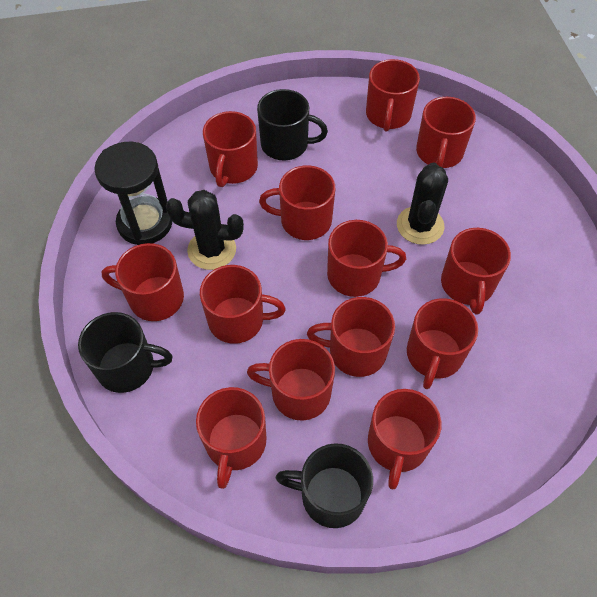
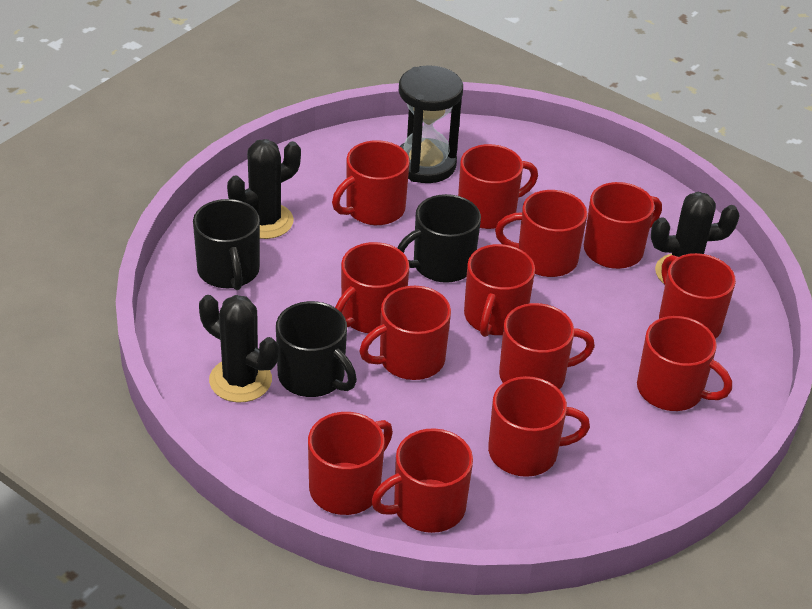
black cactus: [166,190,244,270] [397,162,448,245] = 2 -> [199,295,279,402] [227,139,301,239] [651,192,740,284] = 3

